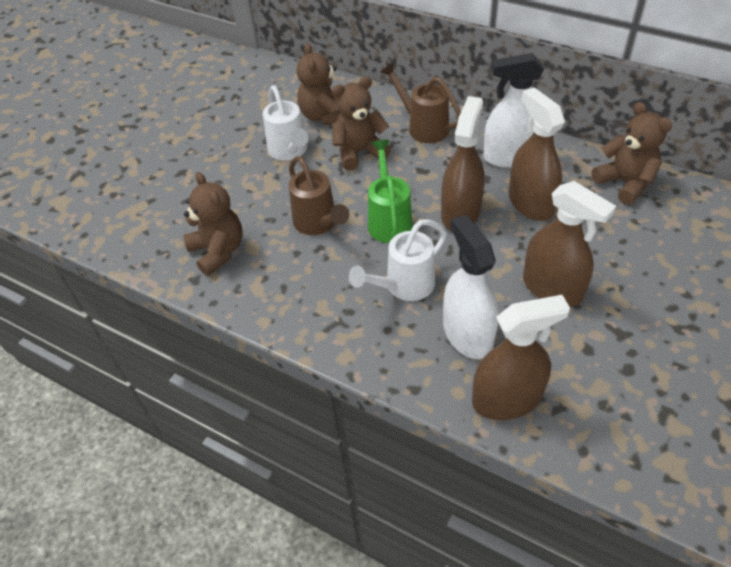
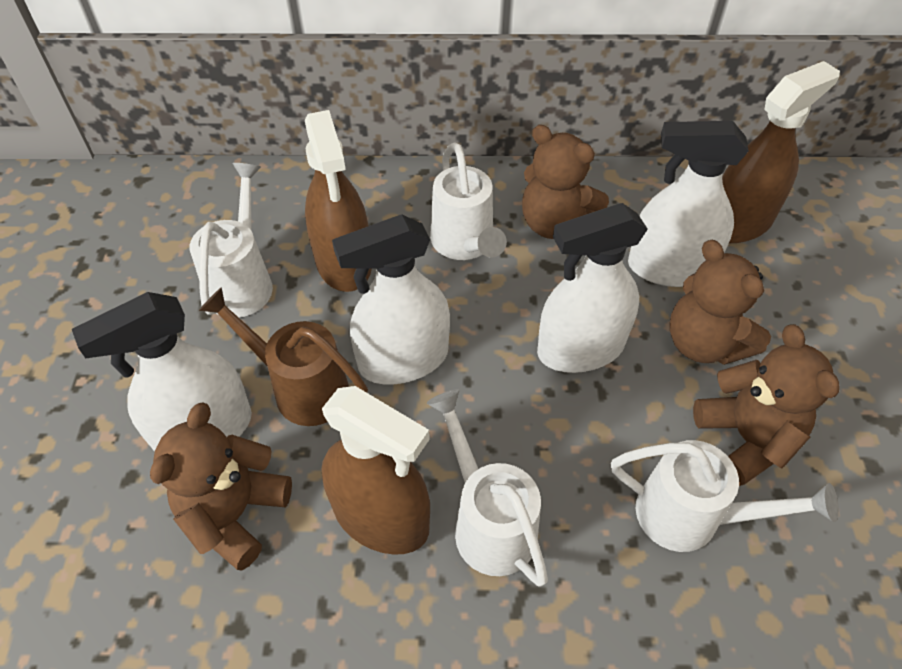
brown spray bottle: [441,96,484,231] [472,295,570,420] [509,87,565,221] [523,181,616,307] = 4 -> [305,110,372,292] [322,386,430,555] [722,61,840,243] = 3
brown watering can: [289,156,349,235] [380,62,461,143] = 2 -> [199,287,368,426] = 1
green watering can: [368,140,413,243] = 1 -> none = 0
white spray bottle: [443,215,499,359] [483,53,544,168] = 2 -> [72,292,252,452] [332,214,450,385] [537,203,648,373] [628,121,749,287] = 4
white watering can: [263,85,309,161] [348,219,447,301] = 2 -> [190,163,273,318] [427,389,548,587] [430,143,507,260] [611,440,839,552] = 4

